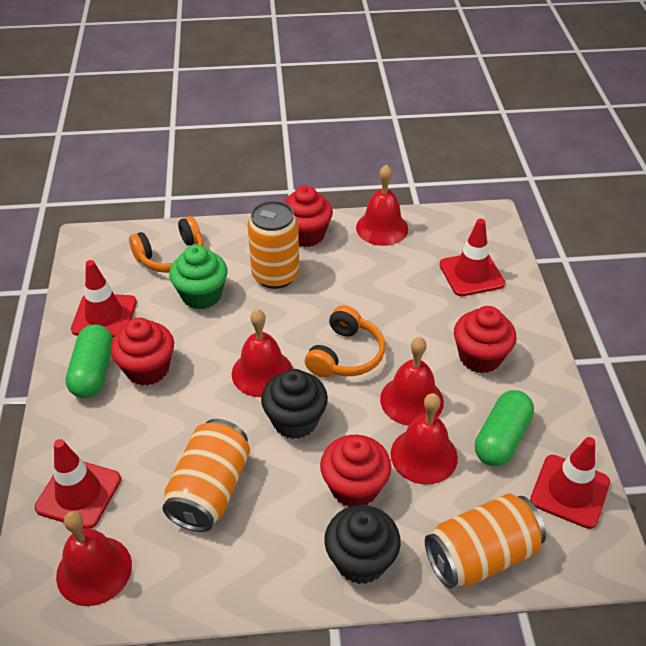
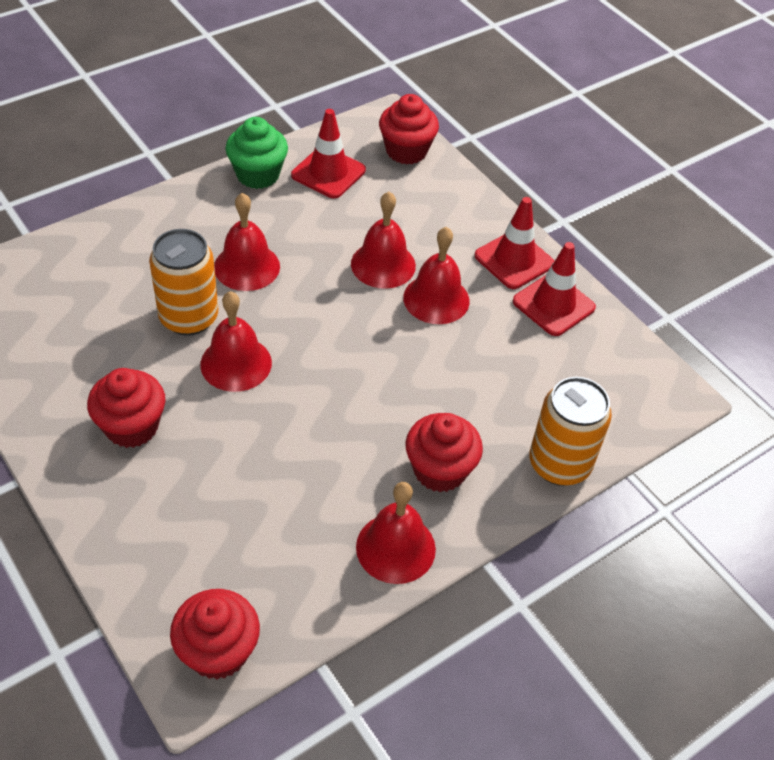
black cupcake: [261,369,328,439] [324,505,401,584] = 2 -> none = 0
green capsule: [66,324,113,398] [475,390,534,466] = 2 -> none = 0
orange can: [162,419,250,532] [247,200,299,289] [425,493,546,589] = 3 -> [149,229,218,336] [529,377,612,486] = 2
orange headphones: [129,216,203,273] [305,305,385,377] = 2 -> none = 0
red traffic cone: [35,439,121,529] [71,260,137,338] [439,219,505,296] [530,437,610,529] = 4 -> [291,109,366,198] [475,197,554,289] [513,242,596,336] = 3

